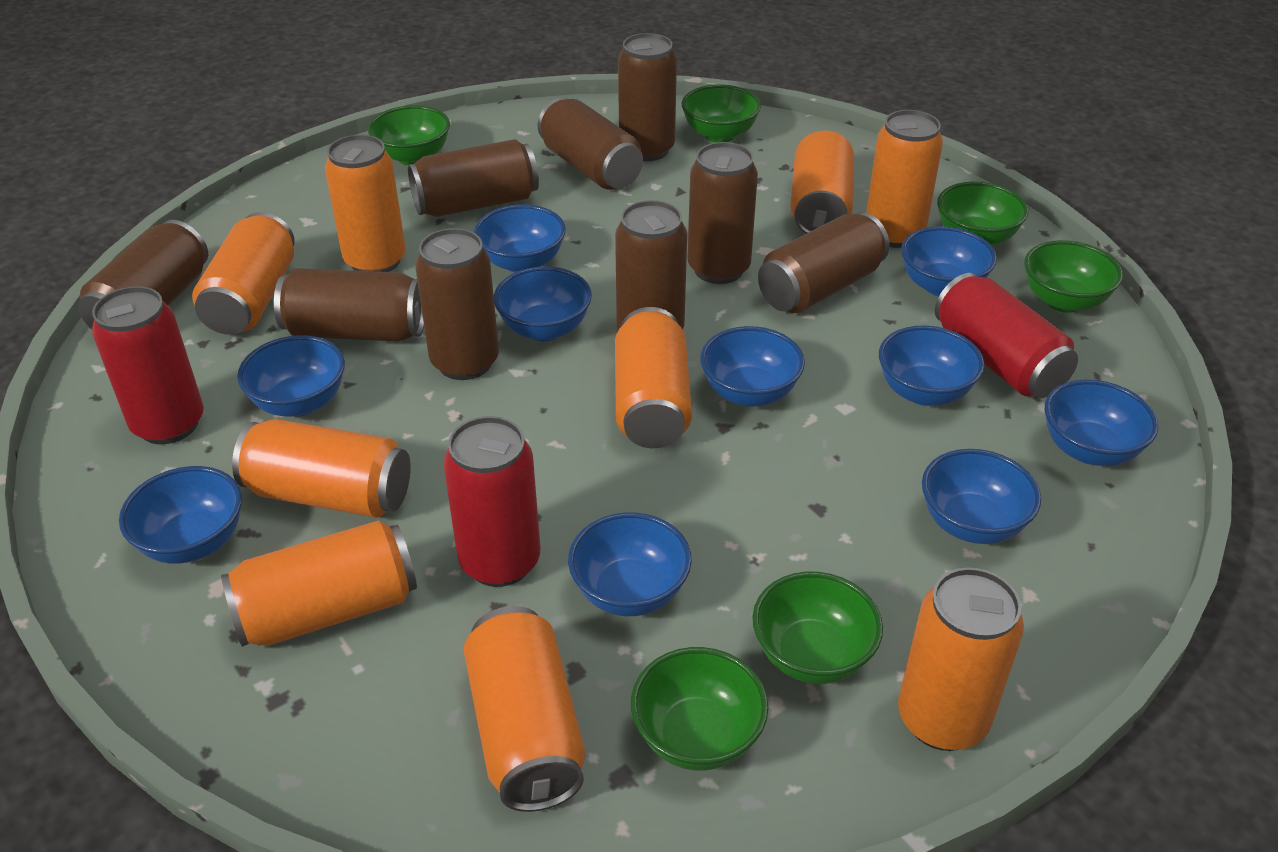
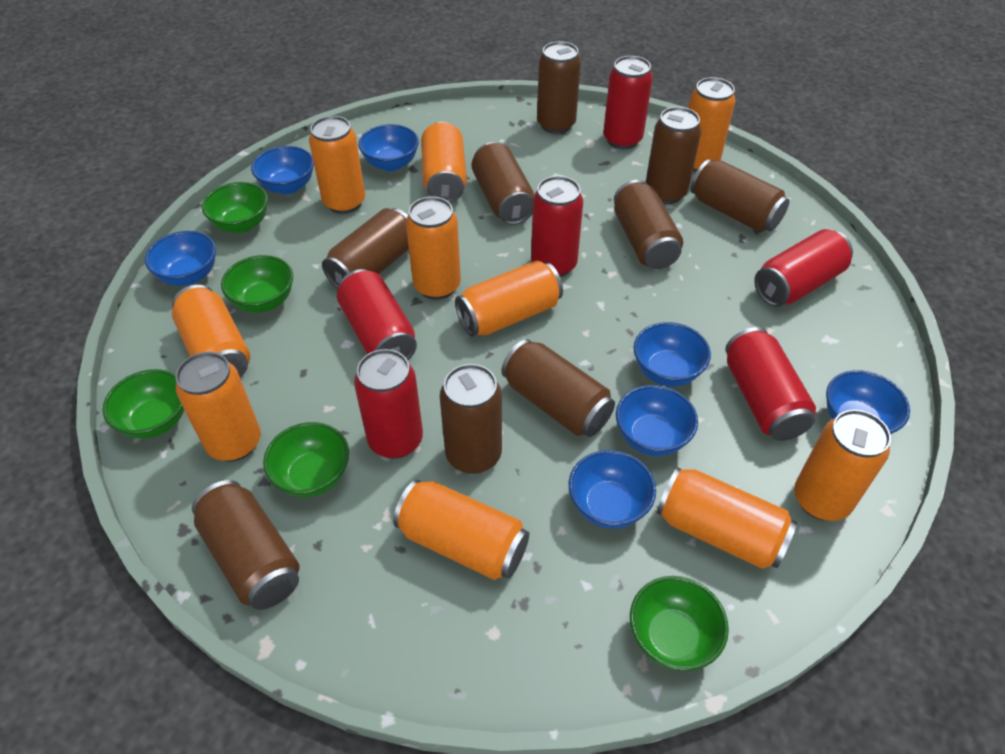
blue bowl: [119,466,242,564] [237,335,345,417] [474,204,566,273] [494,266,592,341] [568,512,692,616] [700,326,805,407] [879,325,984,406] [901,226,997,297] [922,449,1041,544] [1045,379,1158,466] = 10 -> [145,231,216,286] [251,146,314,194] [358,124,419,171] [569,450,656,529] [616,385,698,456] [633,322,711,386] [826,370,910,434] = 7
green bowl: [368,105,450,165] [631,647,769,771] [682,85,761,143] [752,572,883,684] [937,182,1028,245] [1024,240,1123,313] = 6 -> [103,369,184,439] [202,182,268,233] [221,255,293,313] [263,422,349,497] [630,576,729,671] = 5
orange can: [192,212,295,335] [221,520,417,647] [232,419,411,518] [325,135,406,272] [464,606,585,812] [615,307,692,448] [790,131,854,234] [866,110,943,248] [898,568,1024,751] = 9 -> [172,285,250,378] [175,352,261,461] [309,116,365,214] [393,479,529,580] [406,197,461,300] [421,122,467,203] [455,260,563,337] [657,467,797,569] [688,77,736,172] [794,409,891,521] = 10
red can: [92,286,204,444] [443,416,540,587] [935,273,1078,398] = 3 -> [337,269,417,360] [354,349,423,459] [531,176,583,277] [603,56,653,149] [725,327,816,441] [754,229,853,307] = 6

